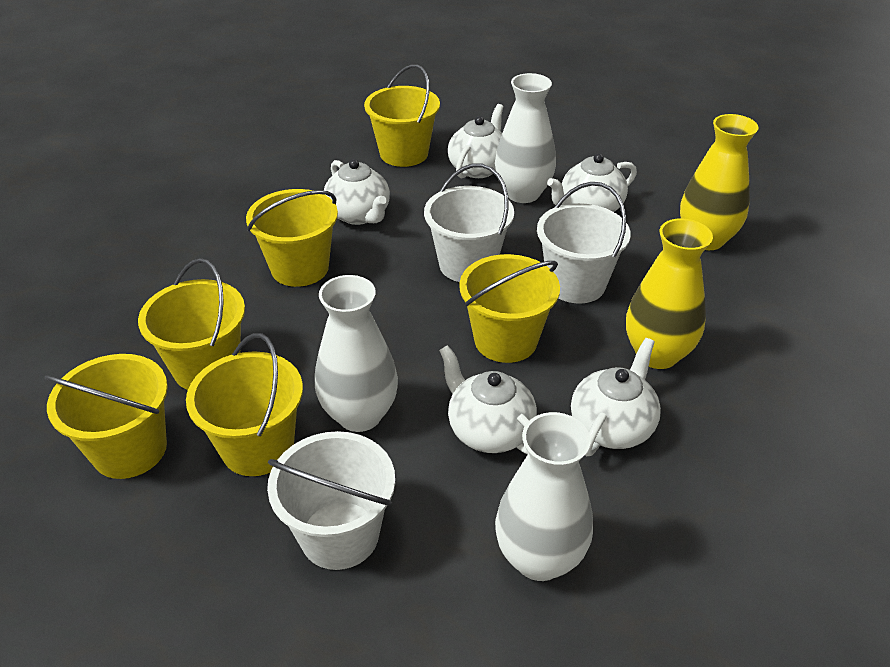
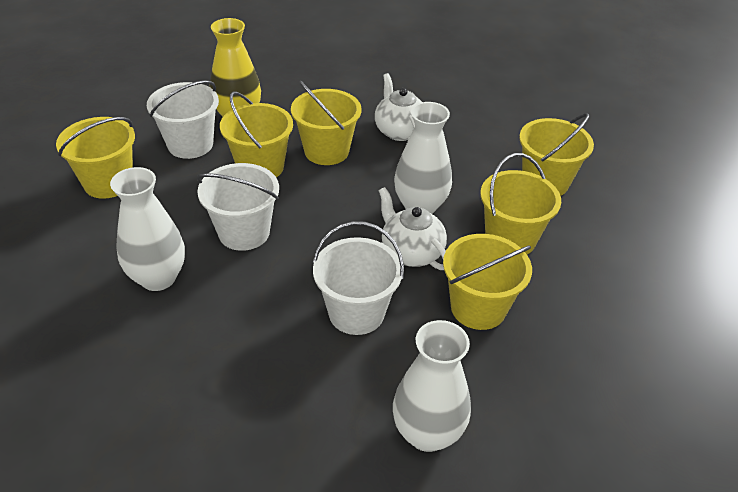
white teapot: [324,159,390,225] [439,345,537,454] [448,104,504,178] [547,153,637,212] [571,338,661,456] = 5 -> [375,73,422,141] [378,187,447,270] = 2
yellow vase: [626,218,713,369] [680,114,759,250] = 2 -> [210,18,261,117] = 1

